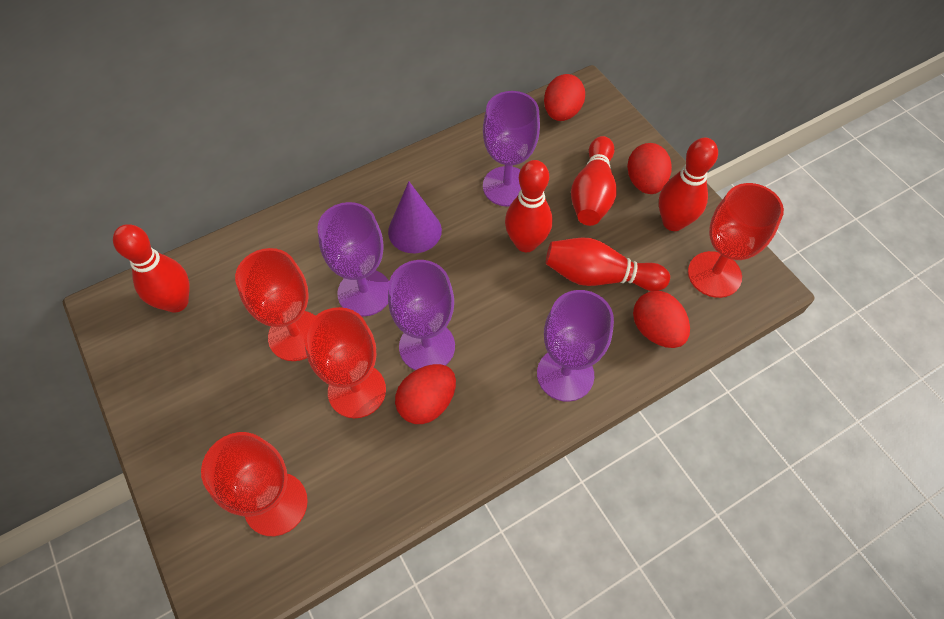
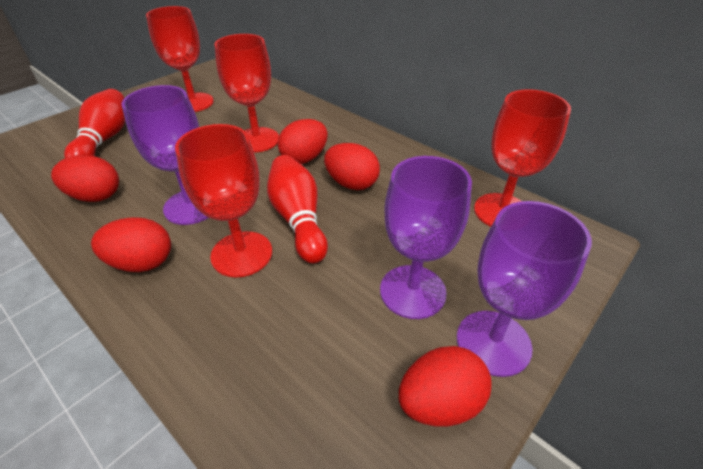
purple cone: [388,181,442,253] = 1 -> none = 0
purple goblet: [317,202,389,317] [388,260,455,370] [483,91,540,207] [537,290,614,402] = 4 -> [122,85,209,225] [380,156,472,319] [457,201,592,377] = 3
red bowling pin: [113,224,189,313] [505,160,552,252] [546,237,670,291] [571,136,617,226] [659,138,718,231] = 5 -> [64,89,125,158] [267,155,328,263] = 2
red egg: [395,364,456,424] [544,74,585,121] [627,143,672,194] [633,291,690,348] = 4 -> [51,155,119,202] [91,217,171,272] [278,119,328,164] [324,143,380,190] [399,346,492,427] = 5

